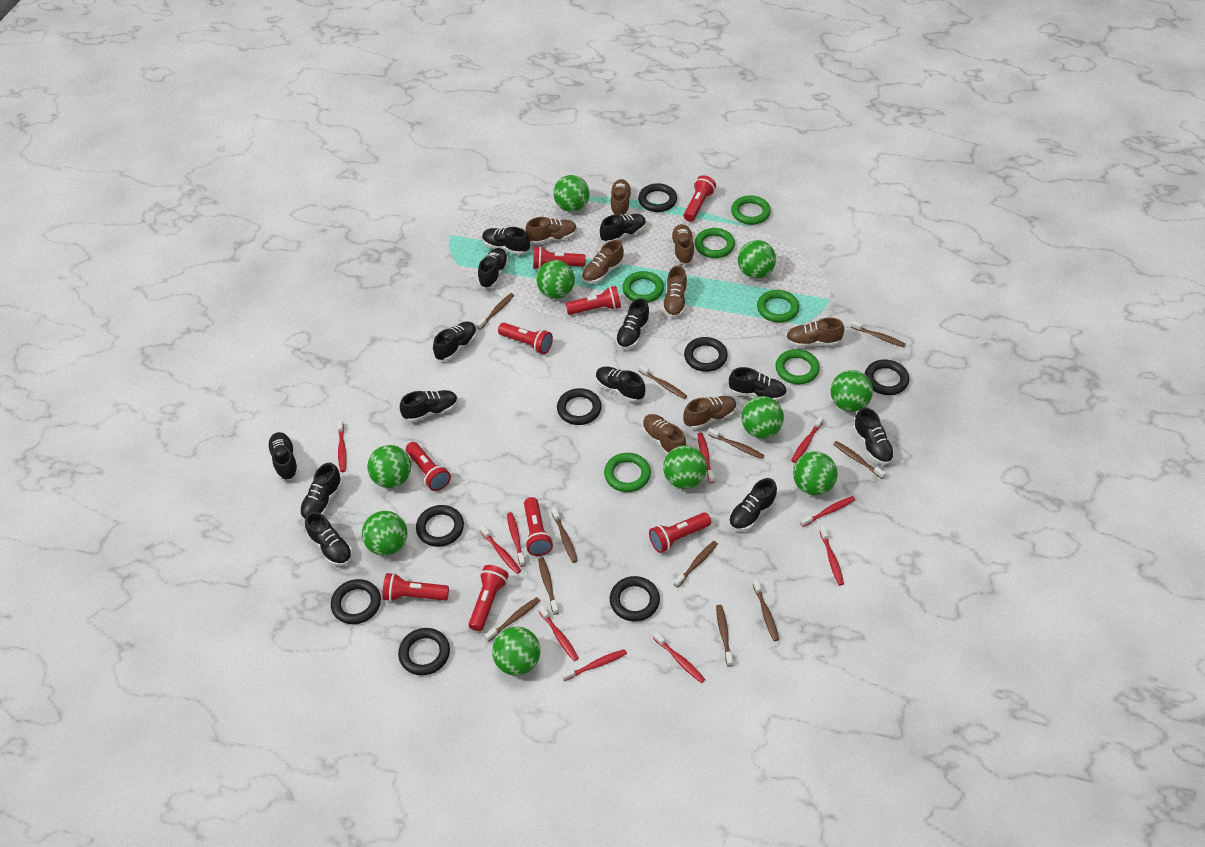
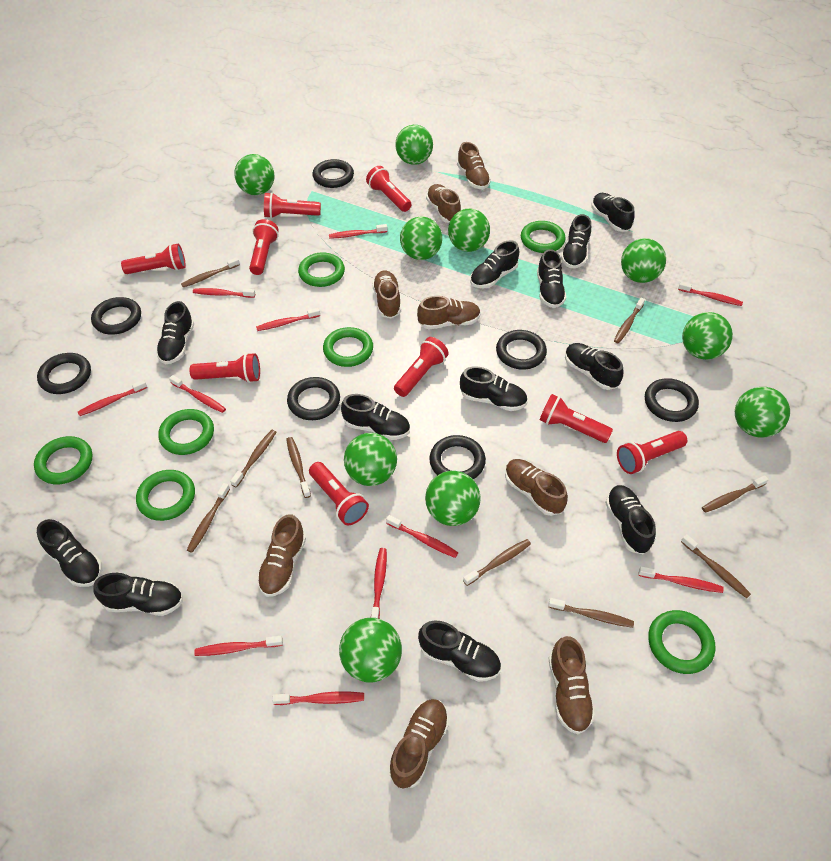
black ring: [331,579,381,624] [398,628,450,675] [416,505,464,547] [557,388,602,425] [610,576,660,622] [638,183,677,212] [684,337,728,372] [865,359,909,395] = 8 -> [37,353,91,394] [91,297,141,335] [287,377,340,420] [312,159,354,188] [429,435,486,479] [496,330,547,370] [645,378,699,422] = 7
black shoe: [267,432,299,480] [300,463,343,521] [305,512,353,566] [400,390,458,422] [433,322,477,361] [478,248,509,289] [482,227,530,255] [596,366,645,402] [600,214,646,243] [615,298,650,349] [729,367,787,401] [729,478,777,531] [853,407,894,465] = 13 -> [37,519,102,587] [94,573,183,616] [156,301,194,364] [341,394,410,440] [418,620,501,682] [460,366,528,411] [470,240,519,288] [537,249,566,308] [561,214,591,268] [565,343,623,390] [591,193,635,231] [605,485,656,554] = 12
brown toothbrush: [477,293,514,330] [485,597,540,641] [538,557,559,615] [552,507,578,563] [638,365,687,399] [674,541,718,588] [708,428,764,459] [716,605,733,667] [753,579,779,641] [833,441,886,479] [851,321,906,347] = 11 -> [181,257,240,287] [187,483,230,553] [230,430,276,488] [286,437,311,498] [463,539,531,586] [548,598,634,628] [614,298,645,343] [681,534,751,598] [702,475,769,513] = 9
green ring: [604,453,651,492] [622,271,664,303] [695,228,735,258] [731,195,771,225] [757,290,799,323] [775,349,820,385] = 6 -> [34,436,92,484] [136,470,195,521] [158,409,214,455] [298,252,345,287] [323,327,373,367] [521,221,566,253] [648,610,715,674] = 7
red toothbrush: [337,420,346,472] [479,525,521,574] [507,512,526,567] [538,605,579,661] [562,649,627,681] [653,632,705,683] [697,433,715,483] [791,416,824,463] [800,496,855,527] [820,526,844,586] = 10 -> [78,380,147,416] [169,375,226,413] [193,288,255,298] [194,636,283,656] [256,308,320,331] [272,691,364,705] [329,224,387,239] [371,548,387,619] [386,515,458,558] [638,566,724,593] [678,282,743,306] = 11

